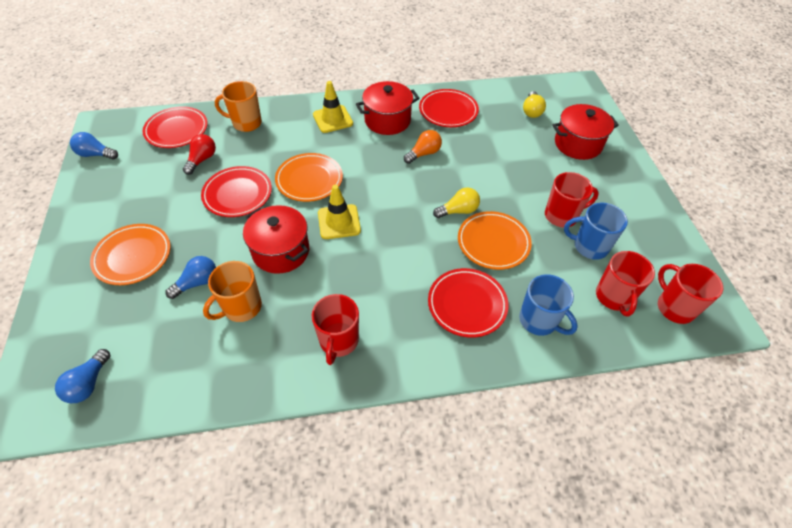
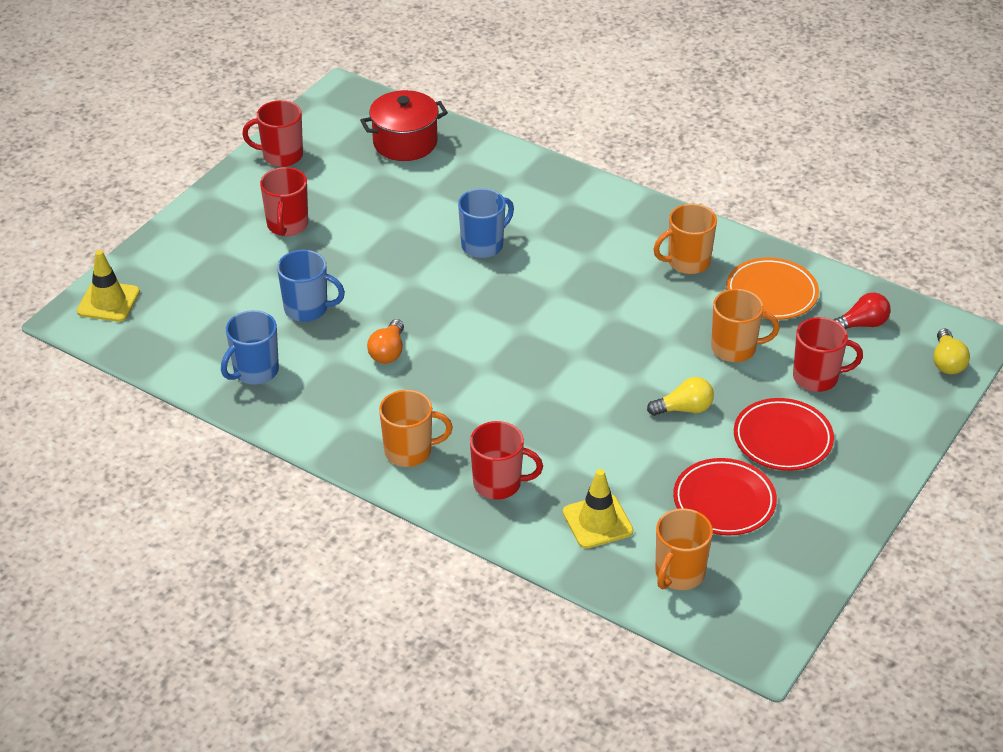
blue light bulb: [55,349,111,403] [70,132,118,159] [166,256,216,299] = 3 -> none = 0
blue mug: [519,274,578,336] [564,202,628,260] = 2 -> [221,310,279,385] [277,250,345,322] [458,188,514,258] = 3
orange mug: [203,261,262,322] [215,81,262,132] = 2 -> [379,390,453,467] [653,204,717,274] [656,509,713,590] [711,289,780,362] = 4
orange plate: [90,224,171,285] [275,153,343,202] [458,211,532,270] = 3 -> [726,257,819,320] = 1
red plate: [142,106,208,148] [201,166,272,217] [419,89,479,127] [428,268,508,338] = 4 -> [673,458,777,536] [734,398,834,471] = 2
red pot: [243,205,309,274] [356,81,420,135] [552,104,619,160] = 3 -> [360,90,448,161] = 1

